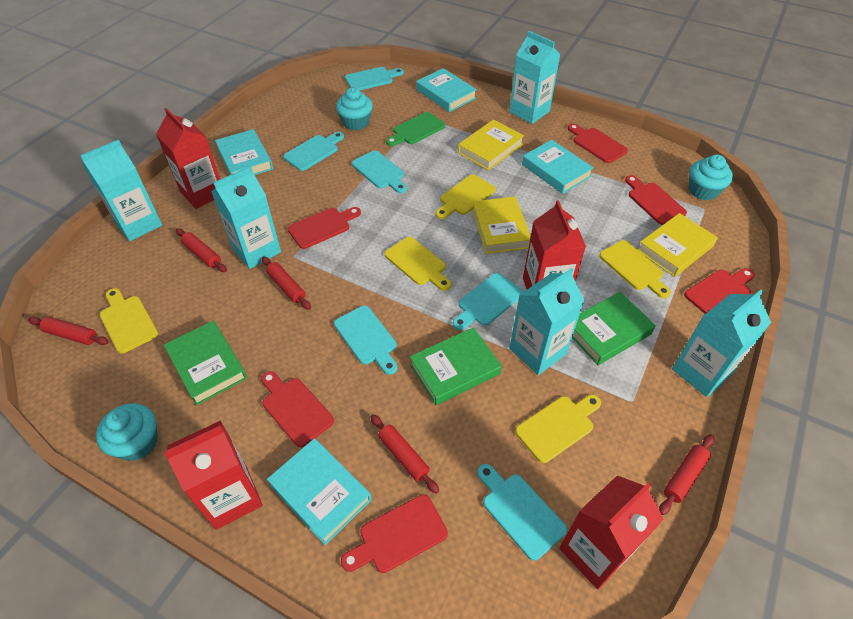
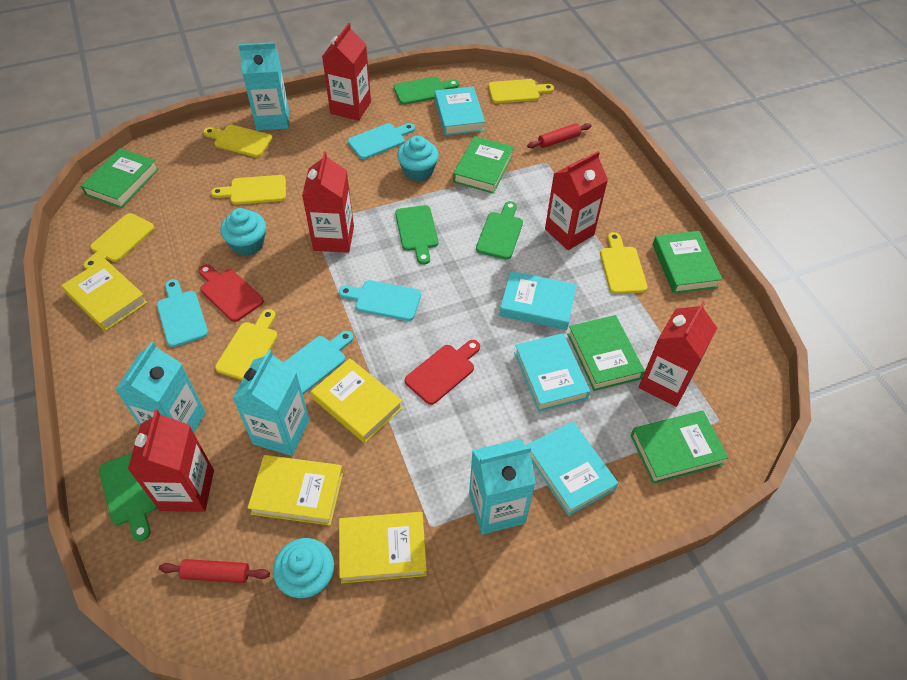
green book: [164,321,247,406] [410,327,502,405] [572,292,656,365] = 3 -> [81,148,159,208] [453,136,514,194] [567,315,645,391] [631,410,729,484] [653,231,722,293] = 5
green cutting board: [386,112,445,146] = 1 -> [99,453,157,541] [394,77,459,105] [395,205,438,265] [476,201,523,260] = 4
red carton: [156,108,220,209] [164,421,263,530] [523,200,586,289] [559,476,664,589] = 4 -> [128,410,214,512] [302,151,354,253] [322,23,371,121] [545,151,608,250] [639,302,717,407] = 5
red cutting board: [261,371,334,447] [288,207,361,249] [341,495,448,573] [568,124,628,163] [625,175,687,225] [684,268,755,314] = 6 -> [199,264,264,322] [405,340,480,405] = 2
red rolling pin: [28,317,109,345] [176,228,227,272] [262,256,311,310] [370,414,439,494] [659,434,714,515] = 5 -> [159,559,270,583] [527,123,592,148] = 2
turquoise carton: [80,140,162,241] [211,166,281,269] [509,31,561,124] [509,268,585,375] [672,289,771,397] = 5 -> [115,341,205,433] [233,350,310,456] [239,42,289,131] [469,439,536,535] = 4
turquoise cutting board: [283,132,344,171] [334,306,397,375] [345,67,404,90] [352,150,407,193] [453,273,523,330] [477,464,567,561] = 6 -> [157,279,208,347] [284,331,353,394] [339,280,421,321] [348,123,415,159] = 4
yellow book: [458,119,524,171] [472,196,531,254] [638,213,718,277] = 3 -> [62,258,147,331] [248,455,343,526] [311,358,403,443] [339,512,427,583] = 4
yellow cutting board: [100,288,158,354] [385,237,451,291] [435,174,496,219] [515,395,601,463] [599,240,671,298] = 5 -> [84,213,154,269] [203,125,273,157] [211,175,286,205] [215,309,278,380] [488,79,554,103] [600,232,647,294] = 6

